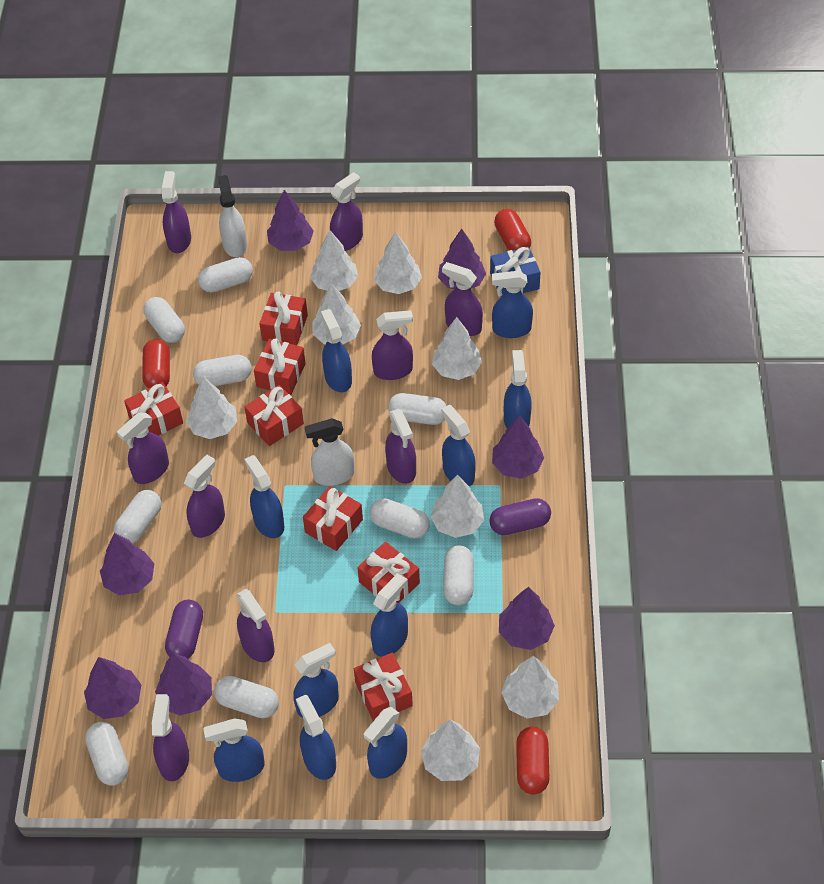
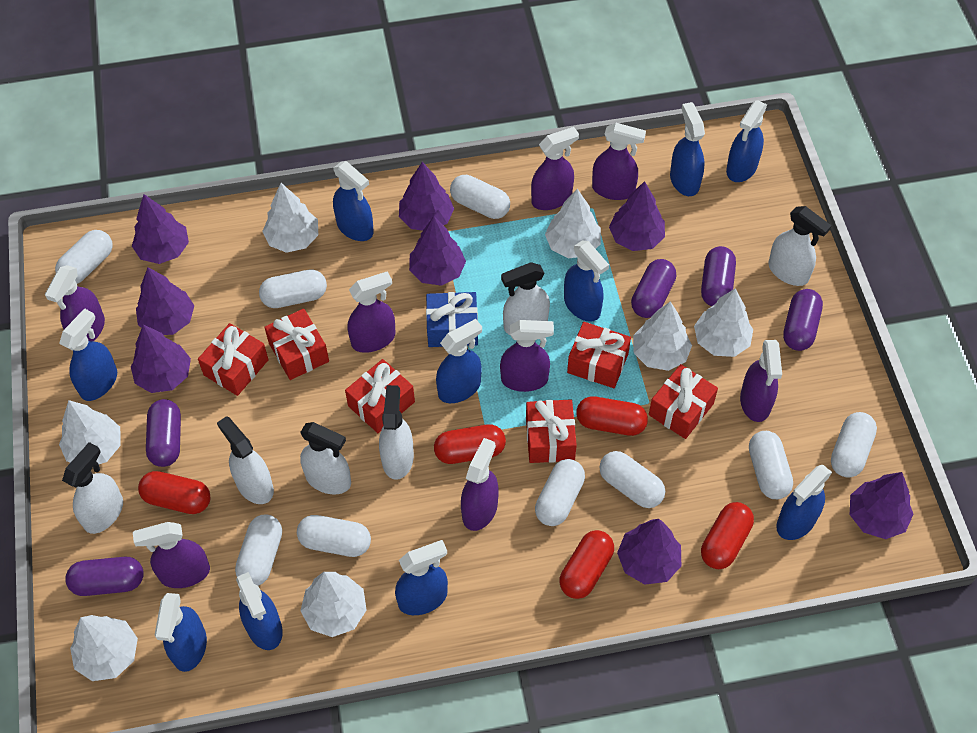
purple capsule: [165,600,203,659] [489,498,551,535] = 2 -> [65,557,144,596] [146,399,181,467] [631,259,676,318] [701,246,736,307] [783,289,823,351] = 5
purple spray bottle: [117,413,169,484] [152,694,189,781] [162,171,191,253] [184,455,225,538] [237,589,275,662] [330,172,363,251] [372,310,413,380] [385,409,416,484] [442,262,483,336] = 9 -> [45,265,105,341] [133,522,210,588] [348,271,396,353] [461,438,499,531] [500,320,554,392] [531,127,579,210] [592,123,646,200] [740,340,782,422] = 8
purple tree: [84,657,141,719] [100,533,154,595] [155,653,212,716] [267,190,314,251] [438,229,486,289] [492,415,544,479] [499,587,555,650] = 7 -> [131,325,191,393] [132,194,189,264] [136,267,194,335] [399,162,454,231] [409,216,466,286] [609,181,665,251] [617,519,681,585] [850,472,913,539] = 8
red capsule: [142,339,170,388] [494,209,531,251] [516,727,550,795] = 3 -> [138,471,210,514] [434,424,506,464] [559,530,614,599] [576,396,648,436] [701,502,754,569] = 5
red gift: [124,382,183,436] [244,385,304,446] [254,338,306,395] [259,292,308,345] [303,486,363,551] [354,653,413,721] [357,542,420,603] = 7 -> [198,323,269,396] [264,309,329,380] [345,359,415,433] [526,400,577,463] [567,322,631,388] [649,364,718,439] = 6
white spray bottle: [218,175,247,257] [305,418,354,486] = 2 -> [62,442,123,534] [217,416,274,504] [300,422,351,494] [379,385,414,480] [501,262,550,335] [768,206,832,286] = 6
white tree: [186,377,237,439] [310,230,358,291] [312,283,361,344] [374,231,422,294] [421,720,480,781] [430,474,484,538] [432,317,482,380] [501,656,559,719] = 8 -> [59,400,121,464] [70,615,138,681] [262,183,318,253] [300,572,367,637] [545,189,601,258] [633,302,692,371] [694,288,753,357] = 7

